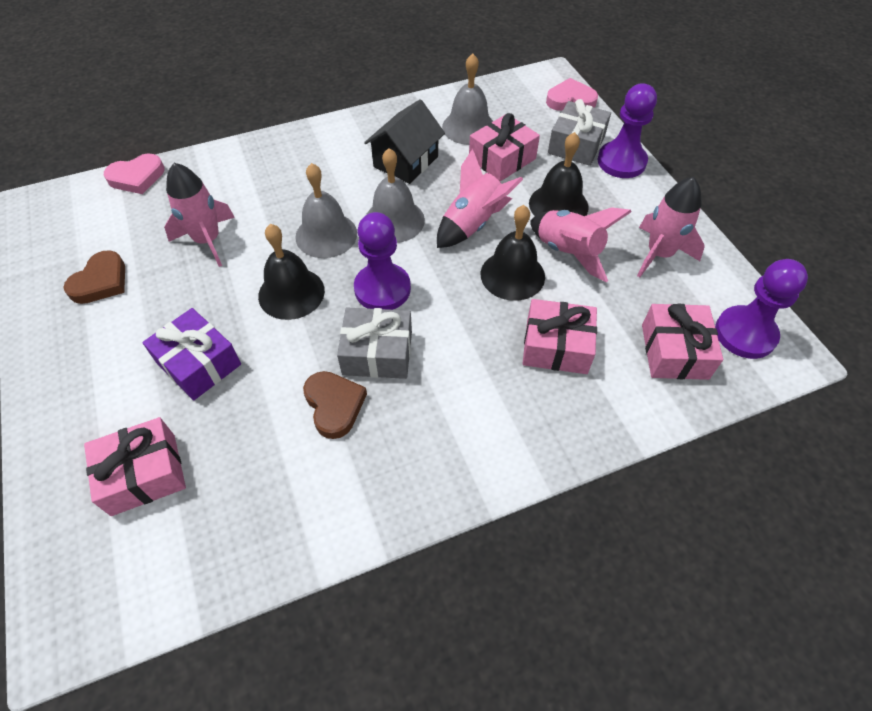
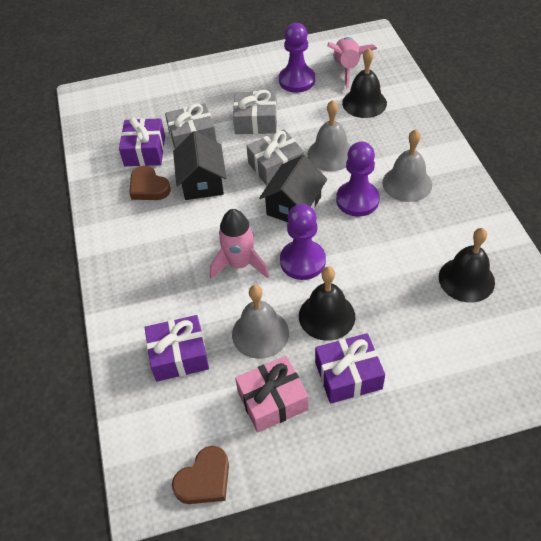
black house: [364,99,445,184] = 1 -> [173,131,227,200] [259,155,327,222] = 2
grey gift: [337,308,412,379] [548,99,611,166] = 2 -> [165,103,217,149] [233,90,277,134] [247,129,304,186] = 3
pink gift: [84,417,186,516] [469,113,540,181] [523,299,597,374] [642,304,723,380] = 4 -> [235,356,309,433] = 1
pink heart: [104,153,164,194] [546,78,598,111] = 2 -> none = 0
pink rocket: [164,163,235,267] [437,149,523,248] [530,207,631,282] [637,177,705,277] = 4 -> [210,209,269,279] [327,37,377,89] = 2
purple gift: [142,308,241,400] = 1 -> [119,117,165,166] [145,315,209,381] [315,333,385,404] = 3

